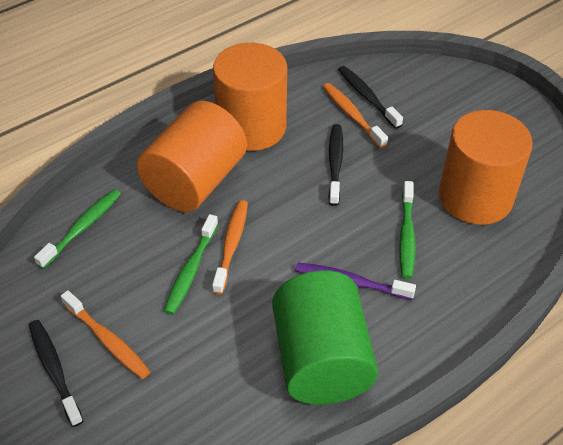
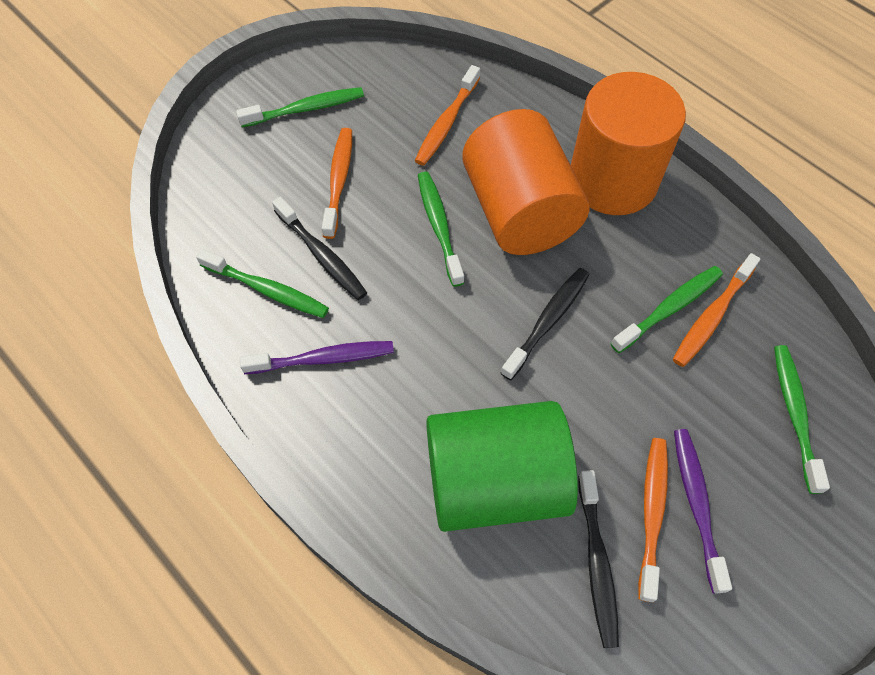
green toothbrush: [34,189,121,269] [164,214,218,315] [399,181,416,279] = 3 -> [196,249,329,318] [236,87,364,127] [418,171,464,287] [611,266,723,353] [774,345,830,494] = 5
orange cylinder: [137,101,247,212] [213,43,287,151] [439,110,533,225] = 3 -> [462,109,590,255] [571,72,686,215] = 2
orange toothbrush: [61,290,151,379] [212,200,248,295] [323,83,388,149] = 3 -> [322,128,352,239] [415,65,480,166] [638,438,668,602] [673,253,760,367] = 4
purple toothbrush: [295,263,416,300] = 1 -> [240,341,394,374] [674,429,732,594] = 2

